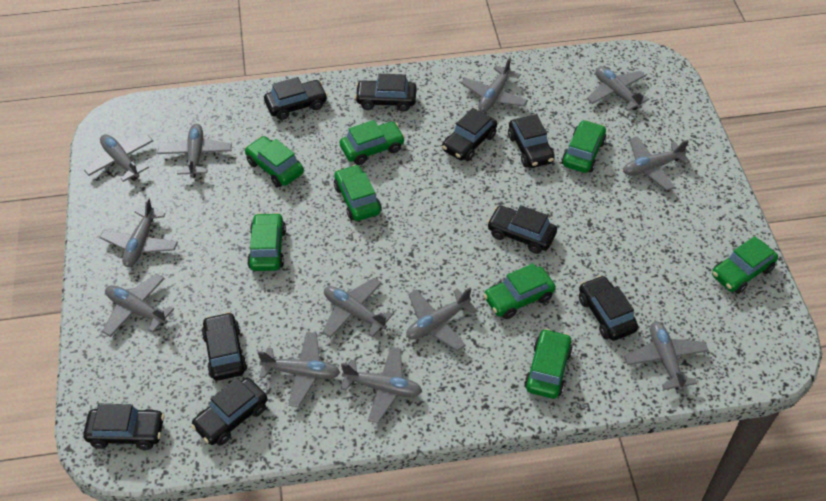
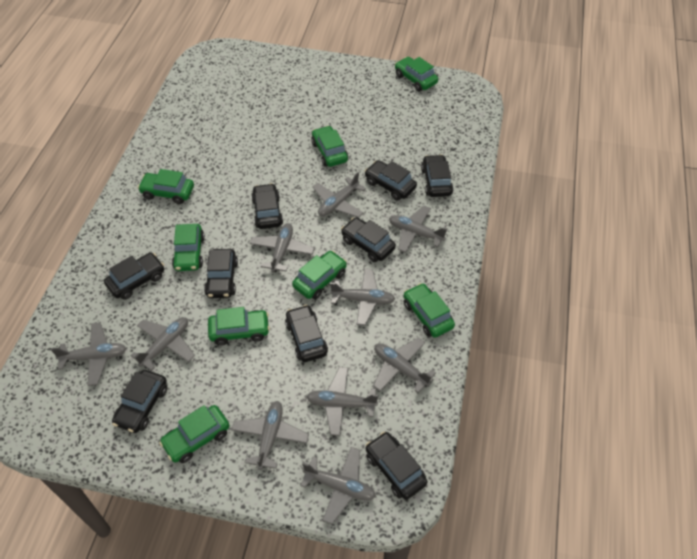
grey plane: [84,134,153,182] [100,198,178,267] [102,274,174,337] [157,124,232,178] [258,332,340,407] [322,278,393,338] [341,347,422,423] [406,287,478,351] [461,57,528,112] [587,67,649,111] [623,136,690,191] [624,321,709,391] = 12 -> [51,322,127,386] [131,317,195,371] [231,401,309,470] [249,223,314,272] [300,447,376,524] [306,367,378,436] [312,172,366,218] [330,268,395,326] [373,338,436,393] [389,206,448,253] = 10

